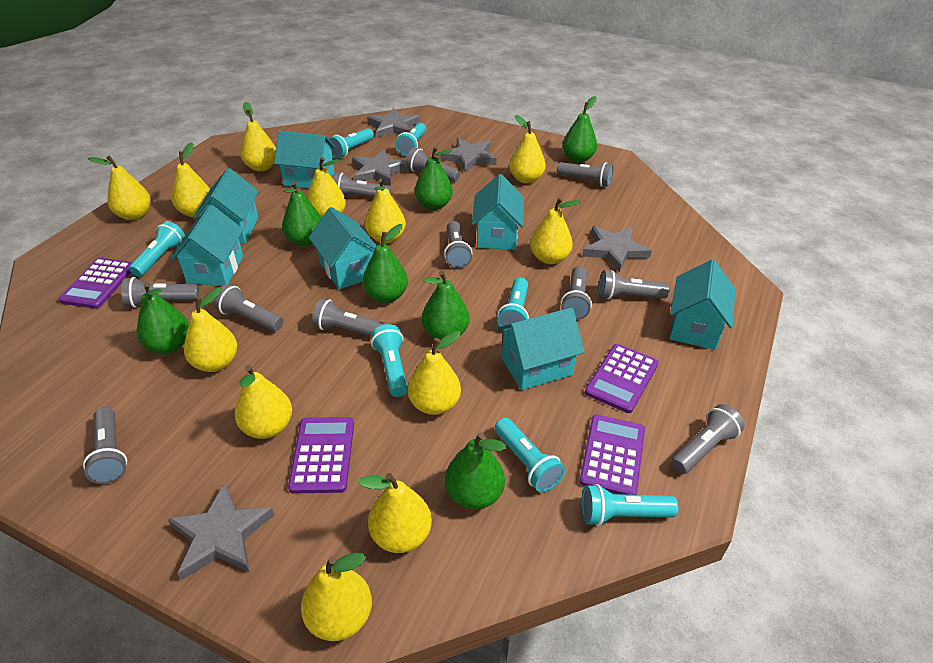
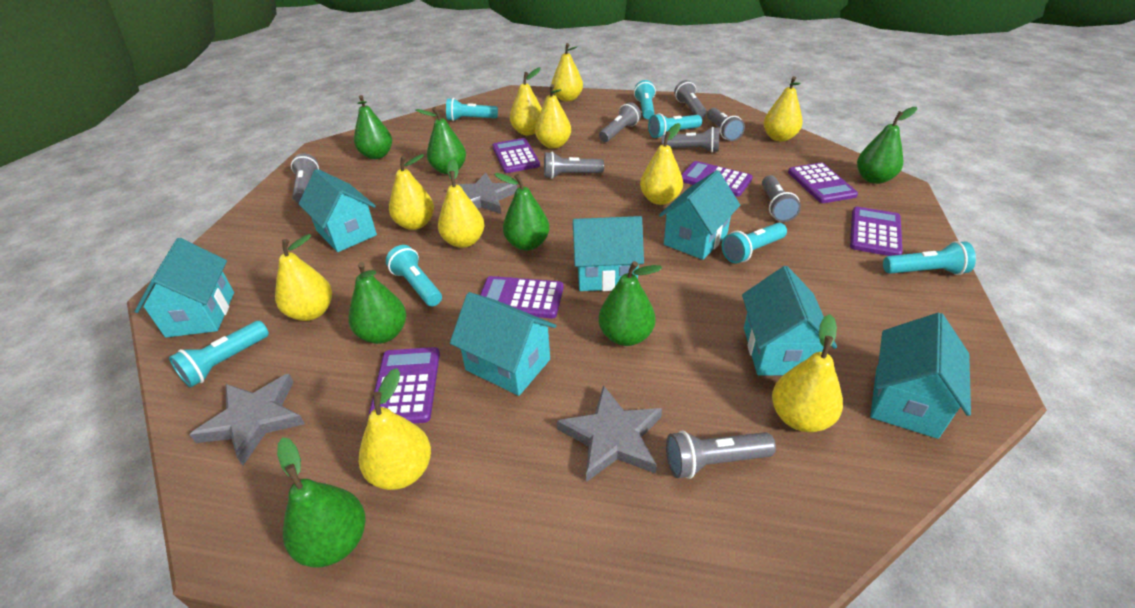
grey flashlight: [83,407,127,484] [121,277,199,307] [213,284,283,331] [312,298,386,336] [333,173,391,197] [406,147,460,182] [444,221,472,268] [557,162,614,187] [561,266,592,320] [599,270,670,300] [671,404,745,474] = 11 -> [291,153,319,203] [544,152,604,179] [599,102,641,142] [662,127,719,153] [666,430,776,479] [674,80,707,118] [707,108,745,141] [762,175,801,222] = 8
grey star: [168,483,274,580] [352,149,408,186] [367,108,420,138] [440,138,497,172] [582,226,652,273] = 5 -> [189,374,305,465] [455,173,517,214] [557,385,662,482] = 3
purple calculator: [58,258,133,309] [288,417,354,493] [579,415,645,495] [585,344,659,413] = 4 -> [368,347,440,424] [480,276,564,318] [492,138,540,173] [681,161,753,197] [788,163,858,203] [850,207,903,256] = 6
yellow pear: [88,155,151,220] [172,142,210,217] [184,287,237,372] [235,365,292,439] [240,102,276,171] [301,553,372,641] [307,157,346,218] [358,473,432,553] [365,179,406,244] [408,330,461,415] [509,115,546,184] [530,197,580,264] = 12 -> [275,234,332,321] [359,368,431,490] [389,154,434,230] [438,159,484,248] [510,67,542,135] [535,84,571,149] [551,43,583,102] [640,123,683,205] [764,76,803,142] [772,314,843,432] = 10

